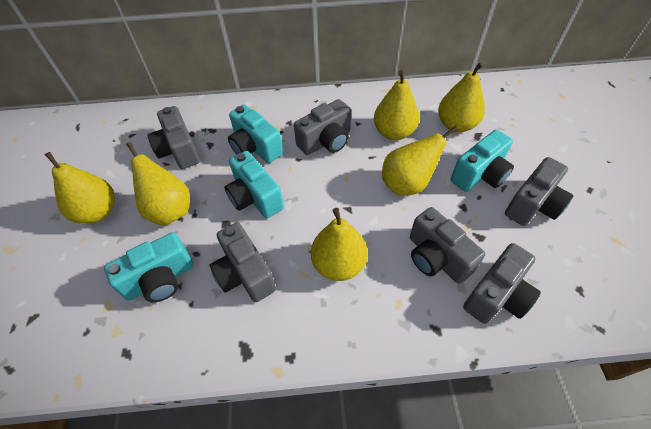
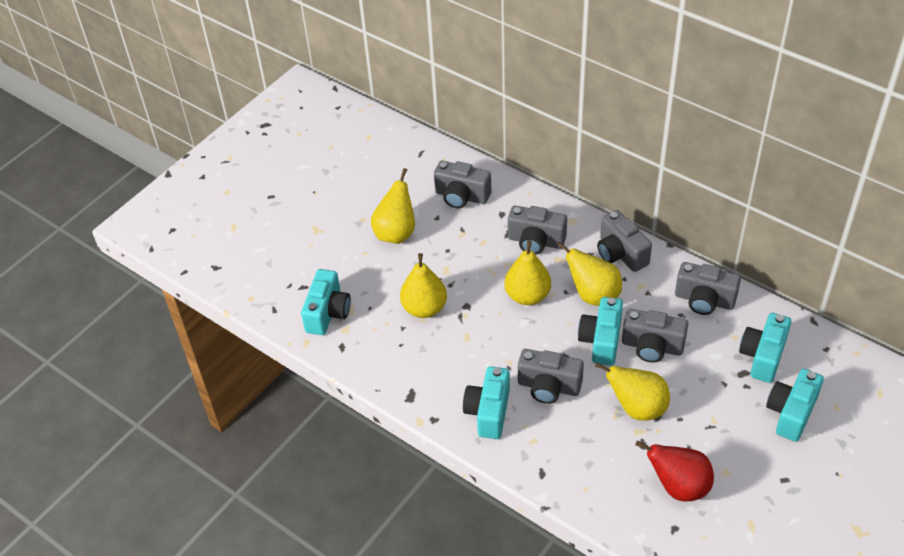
red pear: none = 0 -> [635,440,714,501] = 1
turquoise camera: [104,232,193,302] [224,151,284,218] [228,104,283,163] [451,130,514,192] = 4 -> [301,269,351,335] [463,367,510,439] [578,297,623,366] [739,313,791,383] [766,369,824,442] = 5
yellow pear: [45,152,115,224] [126,142,190,225] [311,208,368,281] [374,70,419,140] [382,126,458,196] [438,62,485,132] = 6 -> [371,168,415,244] [400,253,447,318] [505,240,551,305] [557,242,622,306] [595,362,670,421] = 5

